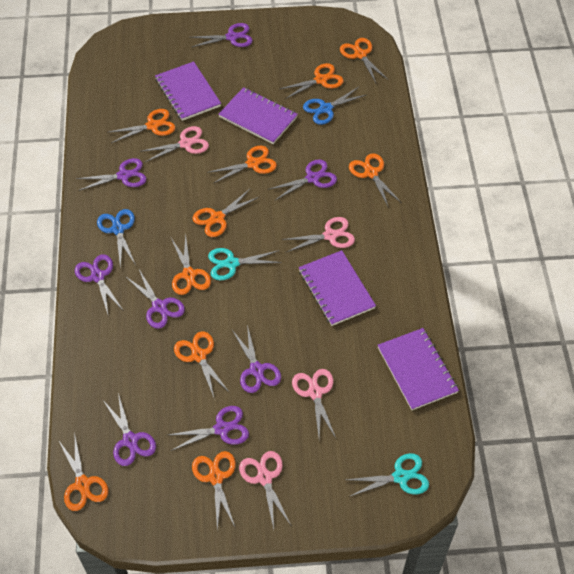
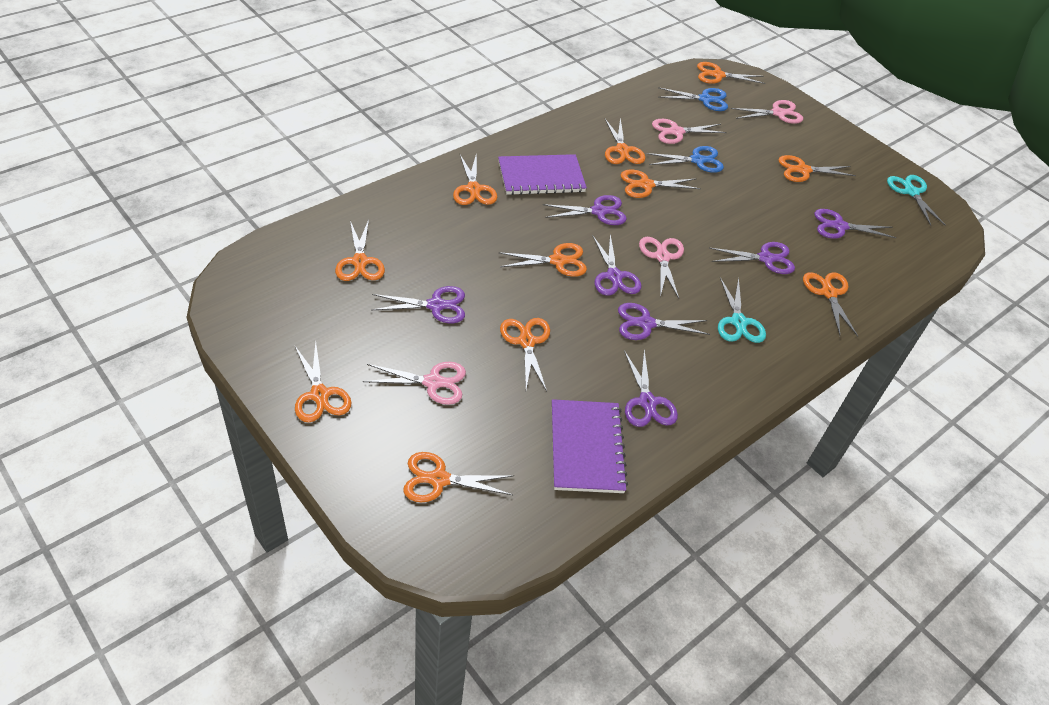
orange scissors: [59,437,108,511] [109,109,175,143] [171,233,211,295] [174,331,230,397] [192,189,259,237] [192,451,236,530] [207,146,277,183] [280,63,344,99] [340,38,388,83] [349,154,402,208] = 10 -> [295,341,352,422] [335,219,385,281] [403,452,514,502] [453,153,497,205] [498,243,587,277] [500,318,550,391] [605,118,645,164] [621,170,701,198] [697,62,765,84] [778,155,856,182] [803,272,858,337] = 11
purple notebook: [155,61,221,121] [218,87,298,144] [299,250,376,326] [378,328,459,410] = 4 -> [498,154,587,195] [552,399,628,493] = 2
purple scissors: [75,254,123,314] [76,158,147,191] [102,393,156,466] [125,269,185,329] [168,406,249,451] [189,23,253,47] [232,325,281,393] [270,159,337,200] = 8 -> [372,286,465,323] [543,195,627,225] [592,234,641,296] [618,303,710,340] [624,350,678,427] [709,242,795,274] [814,209,896,239] = 7

